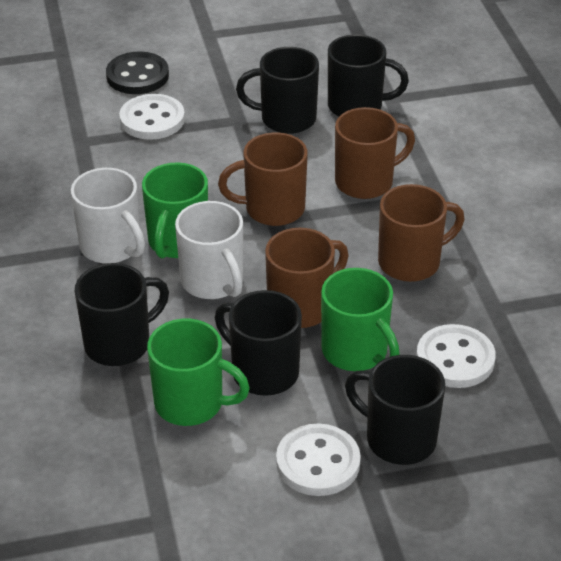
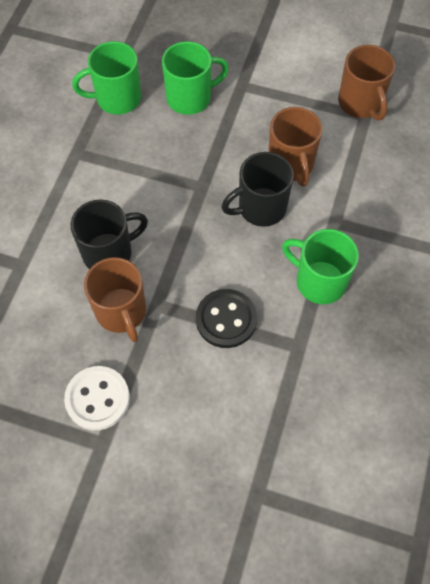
black mug: [75,263,169,366] [215,290,302,396] [236,47,319,134] [328,34,409,117] [345,355,445,465] = 5 -> [71,200,148,269] [221,152,294,227] = 2
brown mug: [218,133,308,226] [265,228,349,328] [335,107,415,199] [378,184,464,282] = 4 -> [84,257,146,342] [268,107,322,187] [338,45,395,121] = 3
white button: [119,94,185,140] [276,424,361,496] [417,324,496,388] = 3 -> [64,366,130,430] = 1
white mug: [71,168,145,264] [175,201,243,299] = 2 -> none = 0

